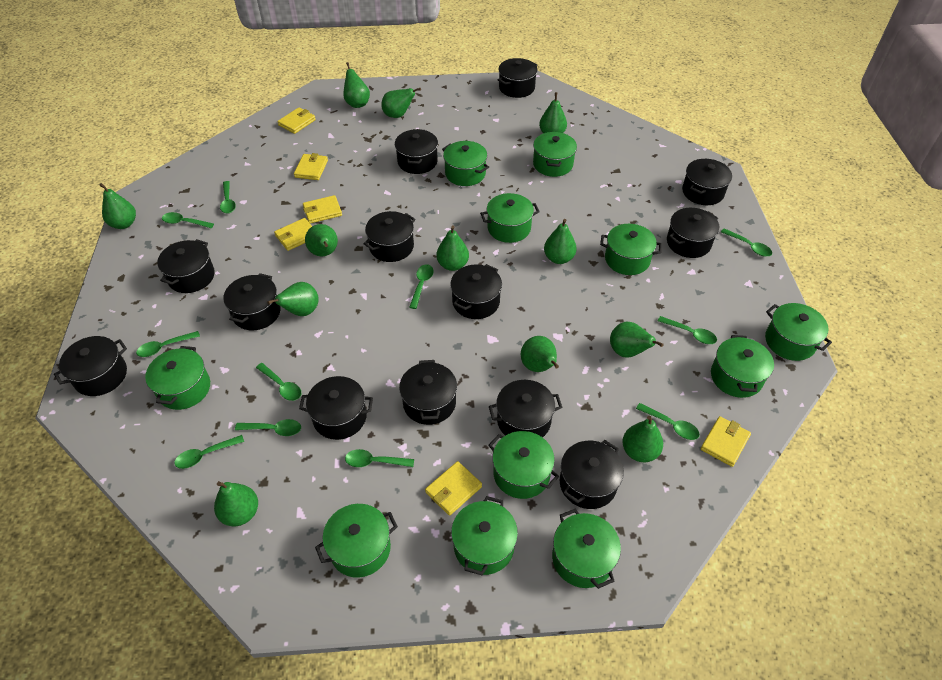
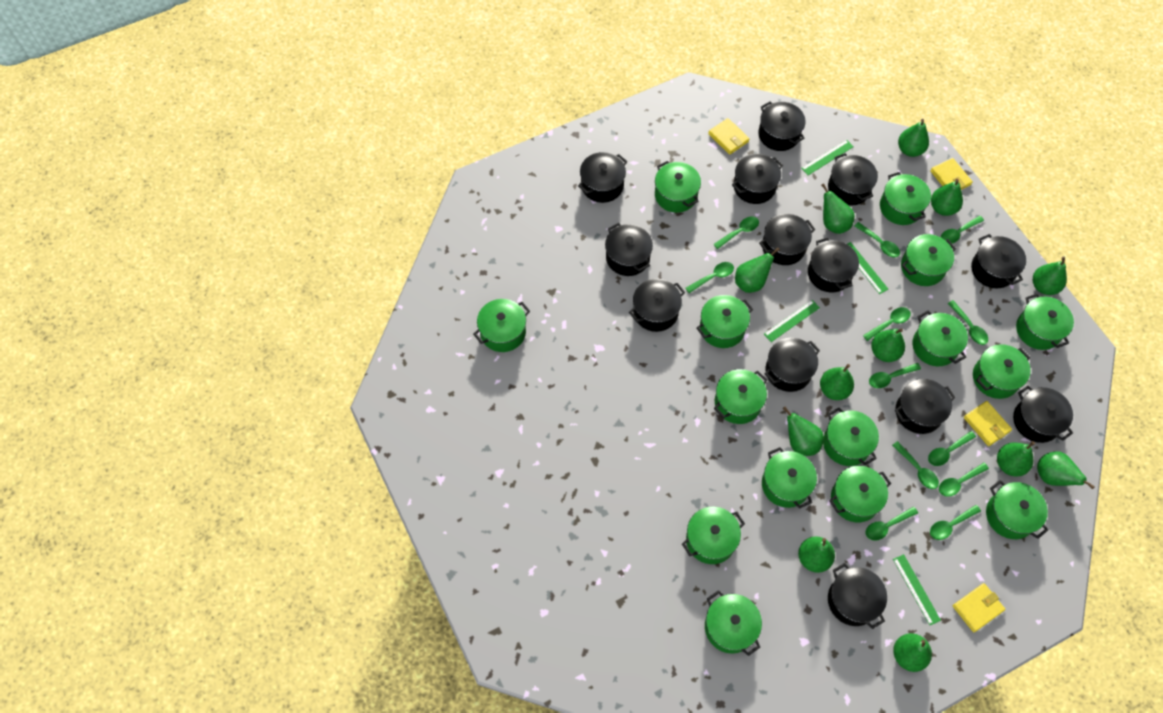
green pot: [145,346,210,410] [315,504,398,577] [442,141,489,186] [451,496,518,575] [480,193,540,243] [488,431,559,499] [533,132,577,177] [552,509,621,589] [600,224,662,275] [711,335,774,398] [765,303,832,361] = 11 -> [473,299,530,352] [655,161,701,213] [682,507,745,564] [696,295,753,348] [705,590,762,656] [714,369,767,424] [762,447,817,509] [823,408,879,466] [829,466,891,522] [880,172,931,225] [901,234,956,286] [912,311,968,366] [973,344,1031,399] [986,480,1048,539] [1016,294,1074,350] = 15
green ruler: none = 0 -> [764,300,820,342] [801,140,854,175] [848,242,888,294] [893,554,941,625] = 4
green spoon: [136,331,200,357] [162,212,214,228] [174,435,244,469] [220,181,236,213] [235,419,301,436] [256,363,301,401] [345,449,414,467] [409,264,434,309] [636,403,700,440] [658,316,717,344] [721,228,772,257] = 11 -> [686,262,734,293] [713,217,759,249] [855,222,900,257] [863,307,911,341] [866,506,918,541] [869,363,921,388] [892,441,939,489] [928,431,976,466] [930,505,981,540] [939,463,989,497] [941,216,984,244] [948,300,988,345] = 12
yellow wallet: [274,218,312,251] [277,107,316,134] [294,153,328,180] [303,195,342,224] [425,461,482,516] [701,416,751,467] = 6 -> [708,118,749,155] [930,158,973,190] [953,583,1005,632] [964,401,1012,446] = 4

